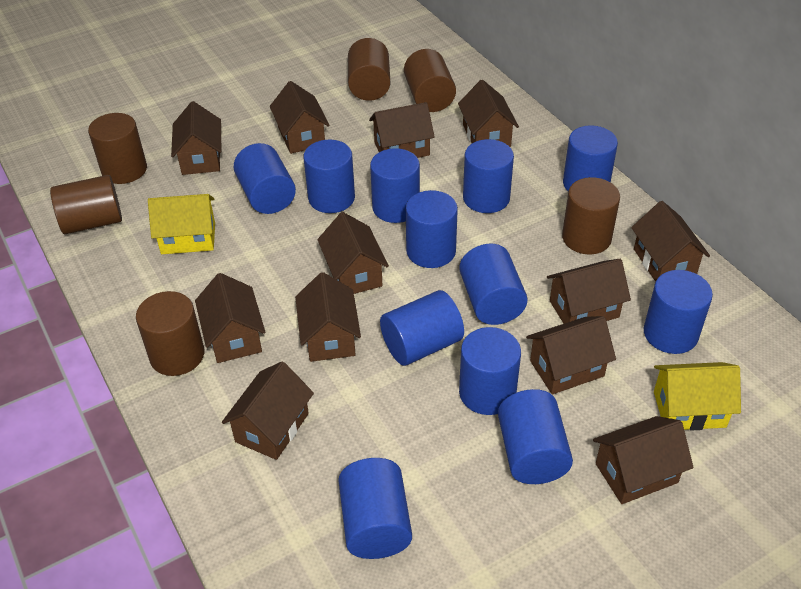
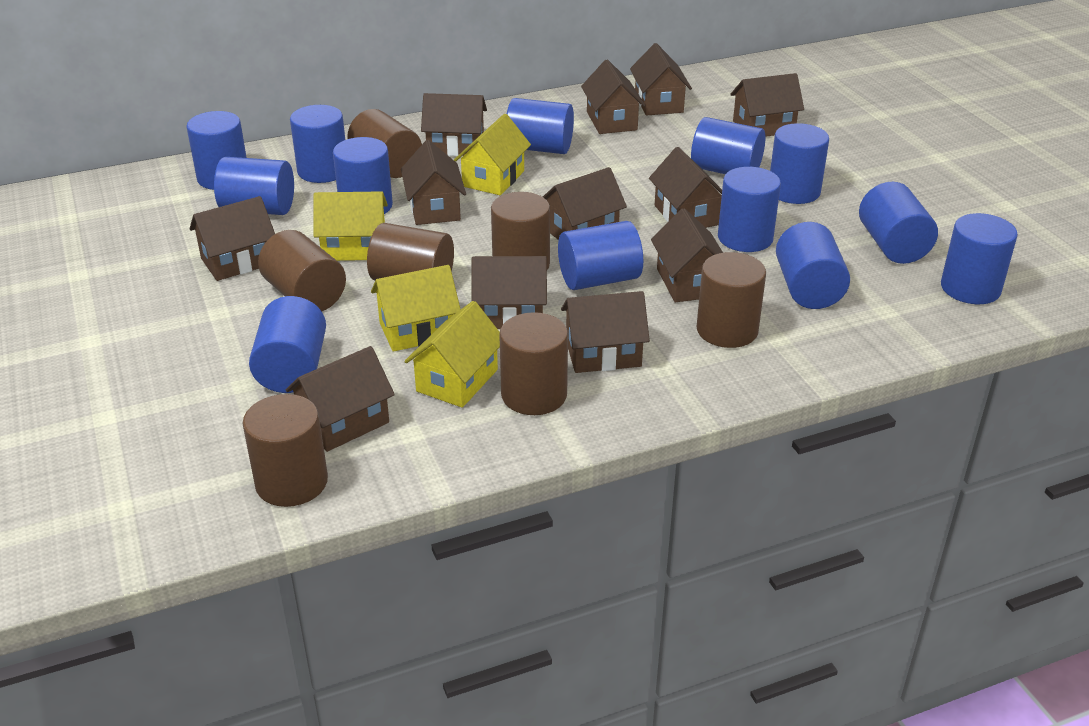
blue cylinder: [234,143,296,214] [303,140,355,213] [338,458,412,559] [370,148,420,223] [380,290,464,366] [406,190,458,268] [459,244,528,325] [459,327,521,415] [463,139,514,213] [498,389,573,484] [563,125,618,191] [644,270,713,354] = 12 -> [186,111,247,190] [214,157,294,215] [249,296,326,393] [290,105,345,183] [333,137,393,214] [507,98,574,154] [558,221,643,290] [691,117,766,174] [718,167,781,252] [770,123,829,204] [776,222,850,309] [859,182,938,264] [941,213,1018,304] = 13
brown cylinder: [50,175,122,234] [88,113,147,184] [136,291,204,376] [348,38,390,101] [404,49,456,112] [562,177,620,254] = 6 -> [243,394,328,507] [258,230,346,311] [347,109,422,178] [367,223,454,281] [491,192,550,270] [499,312,568,415] [697,252,766,348] = 7
yellow house: [148,194,215,254] [654,362,741,431] = 2 -> [313,191,388,261] [371,265,461,352] [404,301,500,408] [454,114,531,195] = 4

